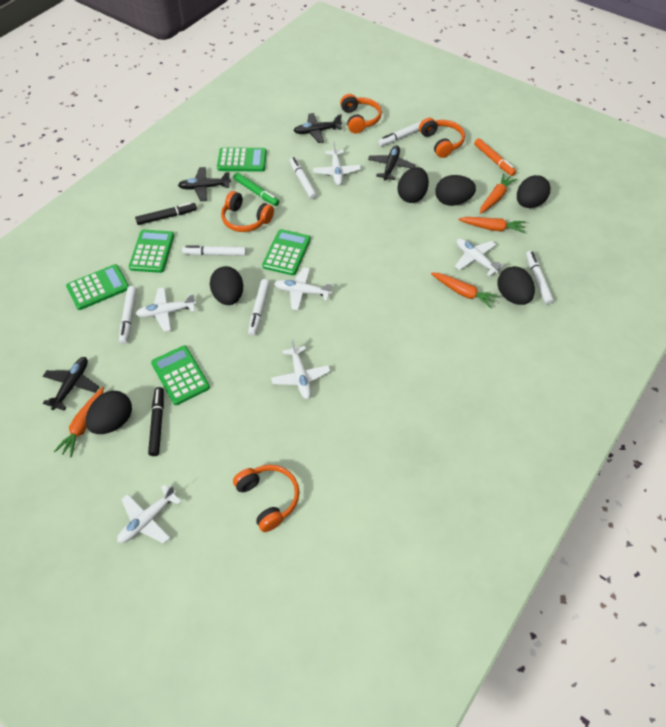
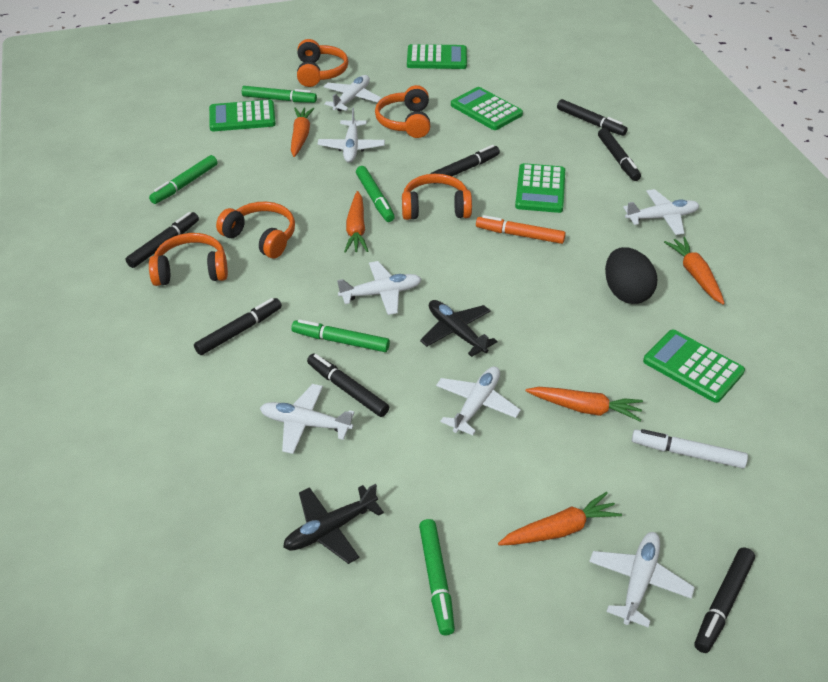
black egg: [86,391,132,434] [210,266,243,305] [397,167,429,203] [435,175,476,206] [498,266,535,305] [517,175,550,208] = 6 -> [605,247,657,304] = 1
black marker: [135,202,197,225] [148,387,164,456] = 2 -> [126,212,199,268] [194,298,282,355] [307,354,389,417] [430,145,500,184] [557,99,628,136] [598,128,641,181] [695,547,755,653] = 7
black plane: [43,357,99,411] [178,167,231,201] [293,113,342,143] [368,145,415,180] = 4 -> [283,484,384,564] [420,300,497,357] = 2
green marker: [233,172,280,206] = 1 -> [149,155,217,204] [242,86,317,103] [291,319,390,352] [356,166,395,222] [419,519,455,635] = 5
orange carrot: [54,387,104,457] [431,272,499,308] [458,217,525,233] [480,173,517,214] = 4 -> [291,107,315,157] [344,191,368,253] [498,492,622,546] [526,387,643,421] [664,237,725,305] = 5
orange headphones: [221,191,274,232] [233,464,299,532] [340,94,382,134] [419,118,465,158] = 4 -> [149,233,228,286] [216,202,295,258] [297,39,348,87] [375,85,430,138] [402,174,472,220] = 5
white marker: [119,286,137,344] [182,245,246,256] [248,279,270,336] [290,157,317,199] [378,120,423,146] [526,251,554,305] = 6 -> [632,429,748,468] = 1
white plane: [117,484,182,544] [136,287,196,332] [271,339,331,399] [274,267,332,310] [313,141,361,185] [455,238,504,276] = 6 -> [260,384,355,454] [318,107,385,163] [324,75,382,111] [337,261,422,315] [436,366,521,435] [589,532,695,628] [623,189,699,235] = 7

